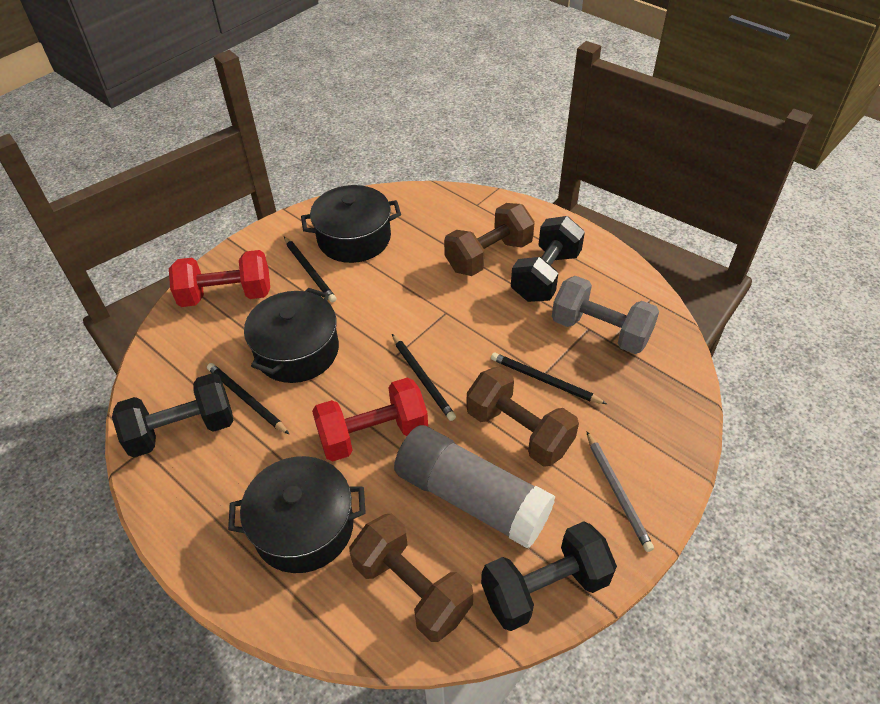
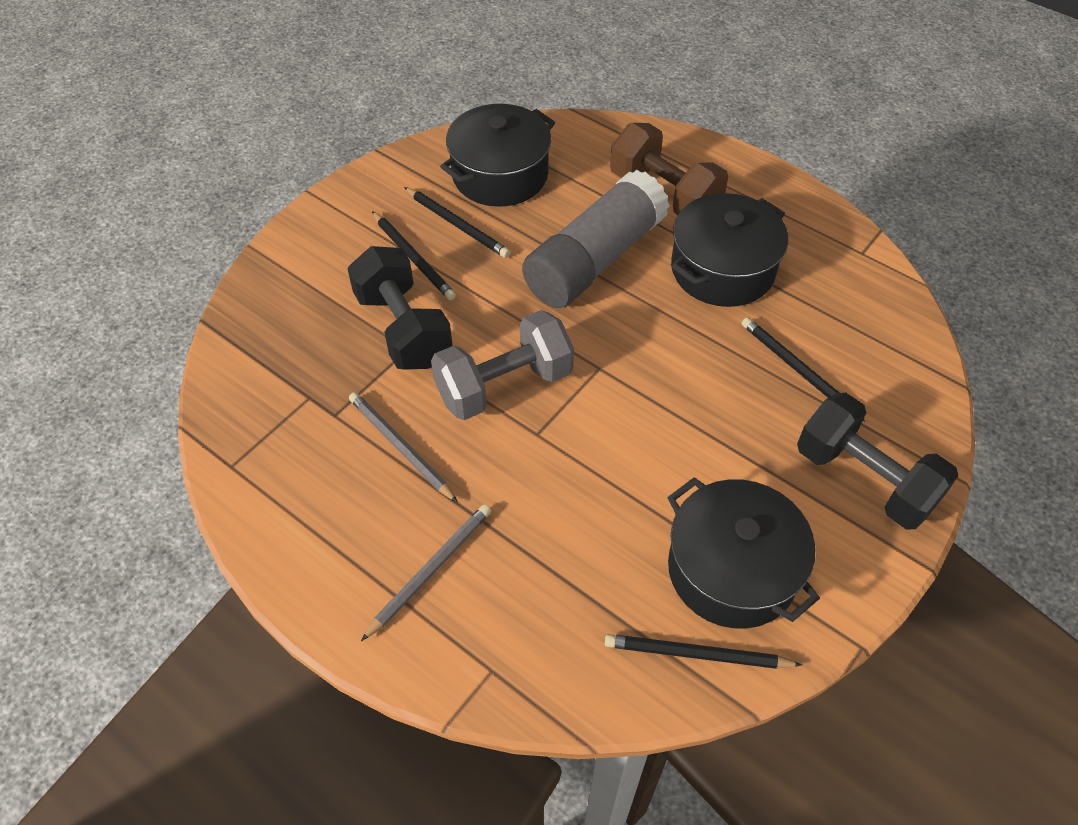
black dumbbell: [112,373,233,458] [481,521,617,631] [511,216,585,302] = 3 -> [348,246,452,370] [797,393,958,530] = 2
brown dumbbell: [349,514,473,642] [444,203,535,276] [467,366,579,467] = 3 -> [610,123,728,215] = 1
grey pencil: [586,431,654,552] = 1 -> [349,392,458,503] [361,504,491,641] = 2
red dumbbell: [169,250,270,307] [312,377,428,461] = 2 -> none = 0

